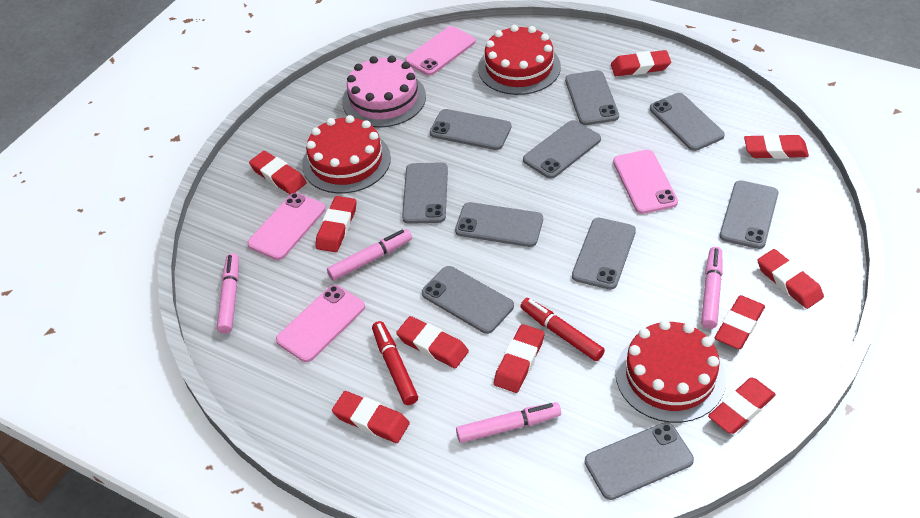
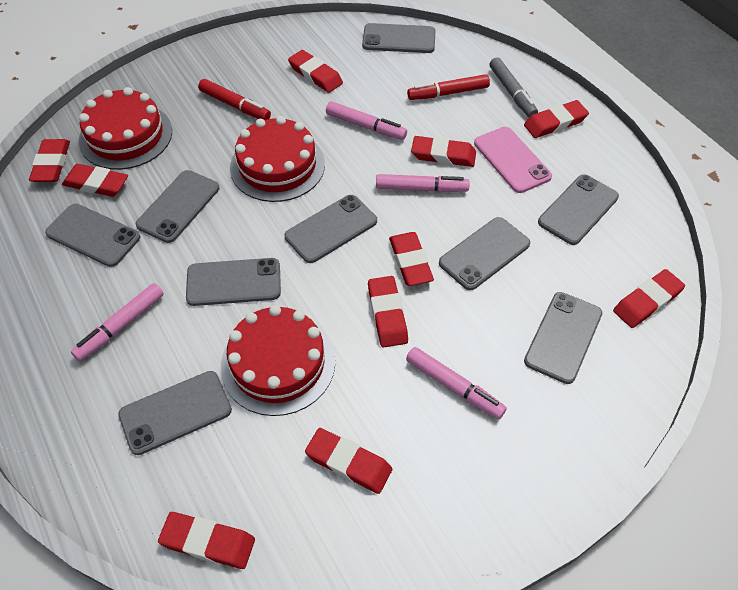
grey marker: none = 0 -> [489,57,538,117] = 1
grey phone: [402,162,448,224] [422,266,514,334] [430,109,511,150] [455,202,543,247] [523,120,601,179] [565,70,619,125] [572,218,636,290] [585,422,694,500] [650,93,725,151] [720,180,778,249] = 10 -> [45,204,140,267] [118,371,232,455] [136,170,220,243] [186,258,281,306] [285,195,377,263] [362,23,436,53] [439,217,530,290] [524,292,602,384] [538,174,619,245] = 9
pink cake: [342,56,426,128] = 1 -> none = 0
pink phone: [247,193,326,260] [276,285,365,362] [405,26,475,75] [613,150,678,214] = 4 -> [474,127,552,193] = 1

